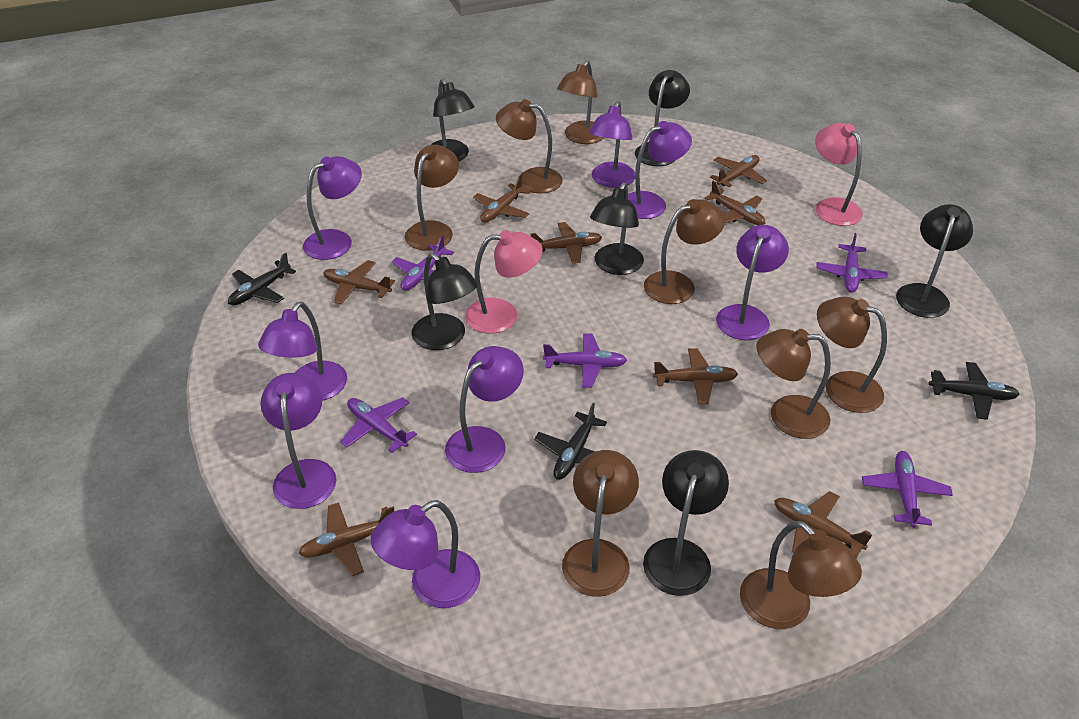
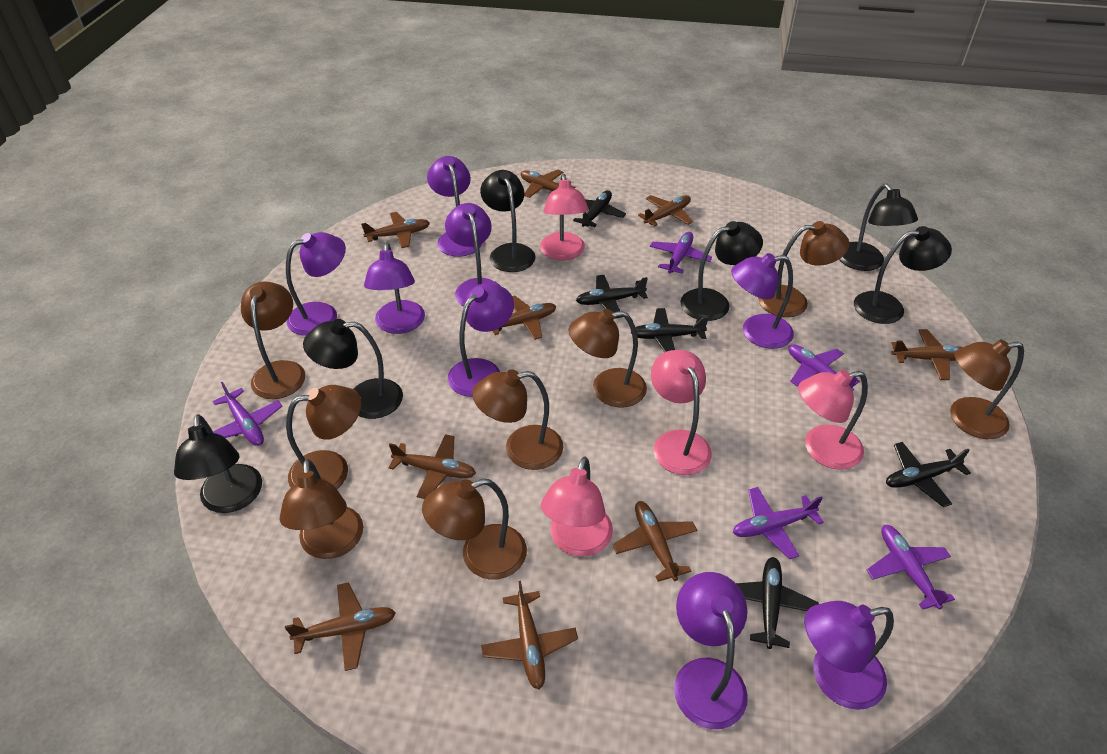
black plane: [228,253,296,305] [534,403,607,480] [929,362,1020,420] = 3 -> [573,190,626,227] [576,275,648,319] [630,308,709,352] [736,557,819,649] [886,442,971,507] = 5
brown plane: [299,502,394,576] [323,260,395,305] [473,175,531,223] [531,222,602,264] [653,348,738,404] [704,181,765,225] [710,155,767,187] [774,491,872,558] = 8 -> [285,582,396,671] [361,212,430,248] [389,434,476,499] [481,581,578,689] [493,295,556,340] [521,170,575,198] [612,501,697,582] [638,195,693,226] [891,329,963,380] = 9
pink lamp: [465,230,543,334] [815,123,863,226] = 2 -> [540,174,589,260] [541,457,613,557] [651,350,712,475] [798,370,868,470] = 4

